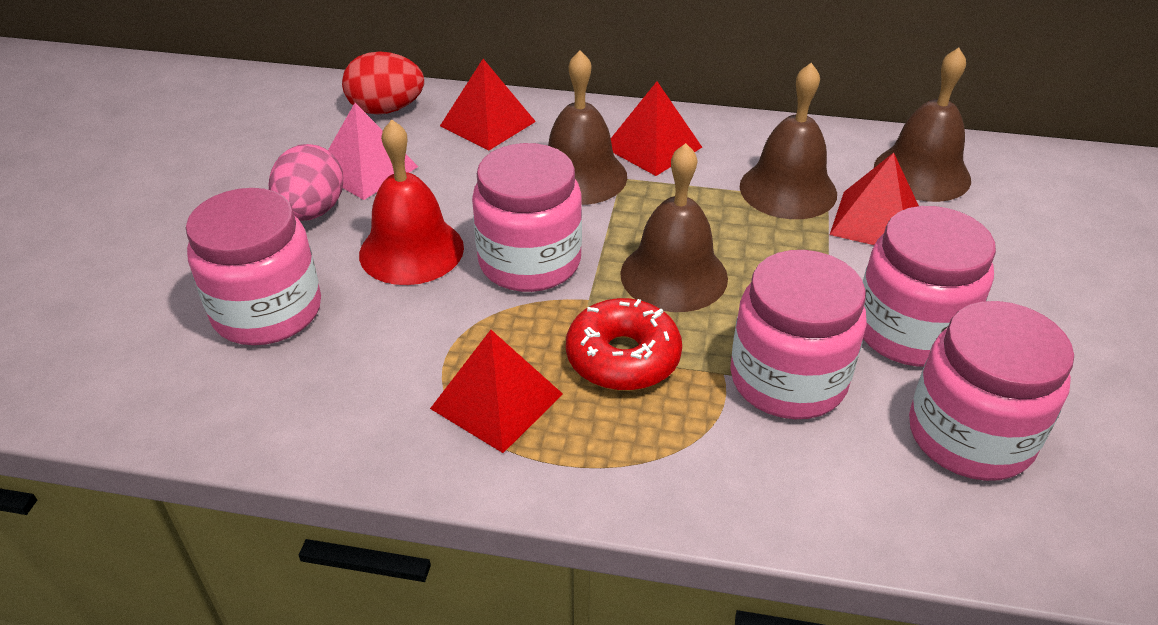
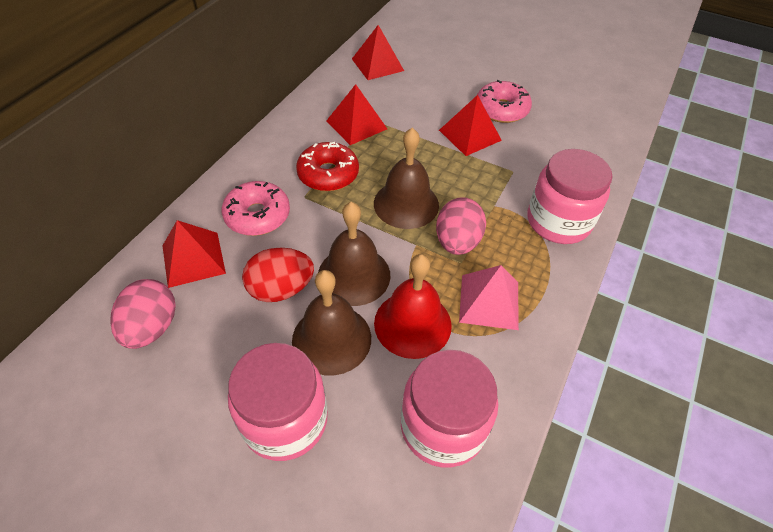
brown bell: [548,50,627,205] [620,143,728,312] [740,63,837,219] [874,48,971,202] = 4 -> [292,270,371,375] [318,202,390,306] [374,128,439,229] = 3
pink donut: none = 0 -> [221,181,290,236] [477,80,532,123] = 2
pink egg: [269,144,344,221] = 1 -> [110,279,176,349] [436,197,486,255] = 2
pink jar: [186,188,321,345] [472,143,582,292] [730,250,867,419] [863,206,996,367] [909,301,1074,481] = 5 -> [228,343,328,461] [401,350,498,467] [528,149,612,244] = 3

